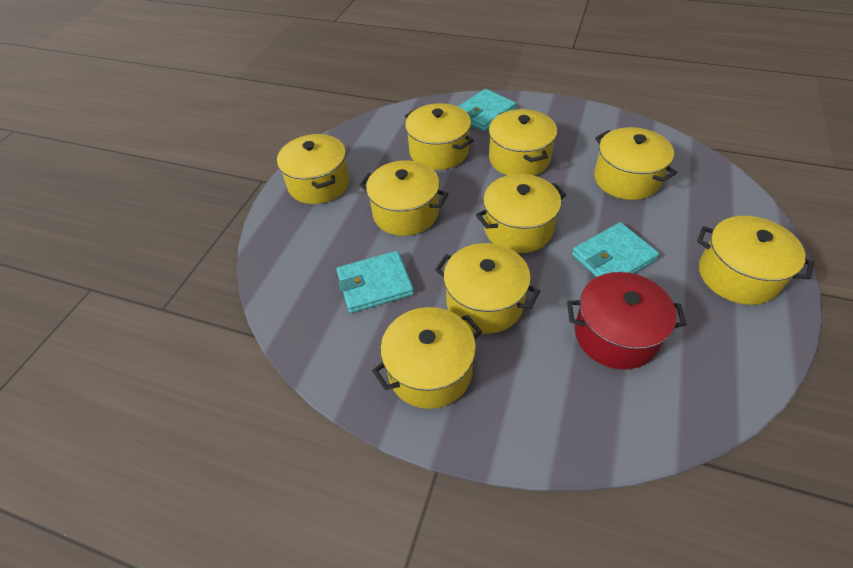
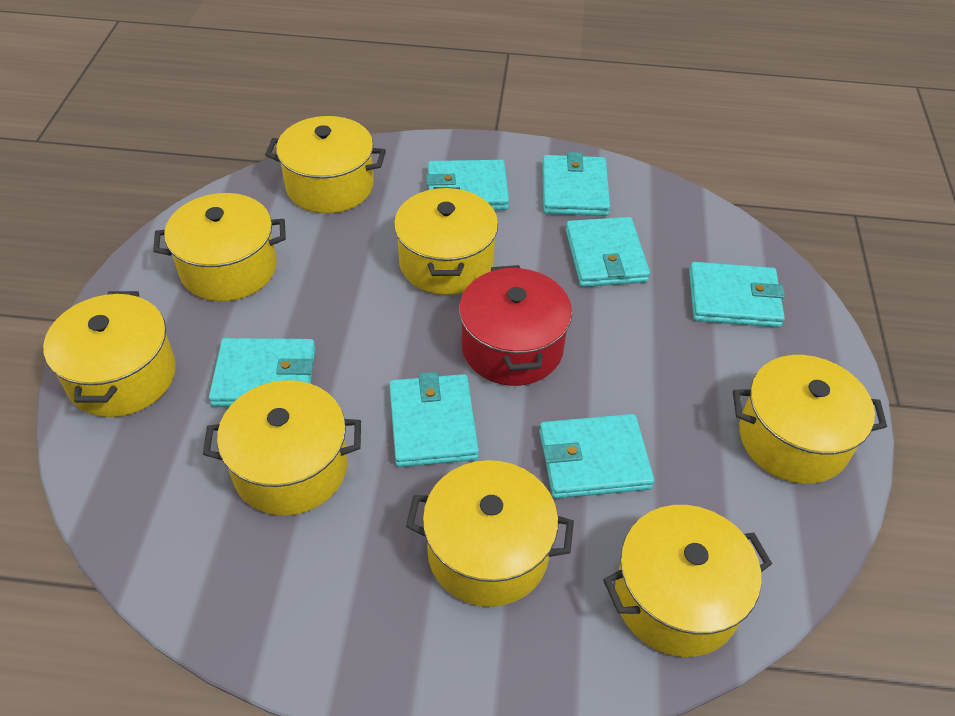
turquoise wallet: [337,251,414,313] [458,89,516,131] [572,222,659,277] = 3 -> [209,338,316,407] [389,372,479,467] [426,160,509,210] [539,414,654,499] [542,152,610,216] [566,217,650,287] [689,262,785,327] = 7
yellow pot: [277,134,350,204] [359,160,448,236] [372,307,482,409] [405,103,474,170] [435,243,540,334] [476,174,566,253] [489,109,557,176] [594,127,677,200] [697,216,814,305] = 9 -> [43,291,176,417] [153,193,286,301] [203,380,361,516] [265,116,386,214] [394,187,498,295] [406,460,574,607] [603,505,772,657] [733,355,887,484] = 8

